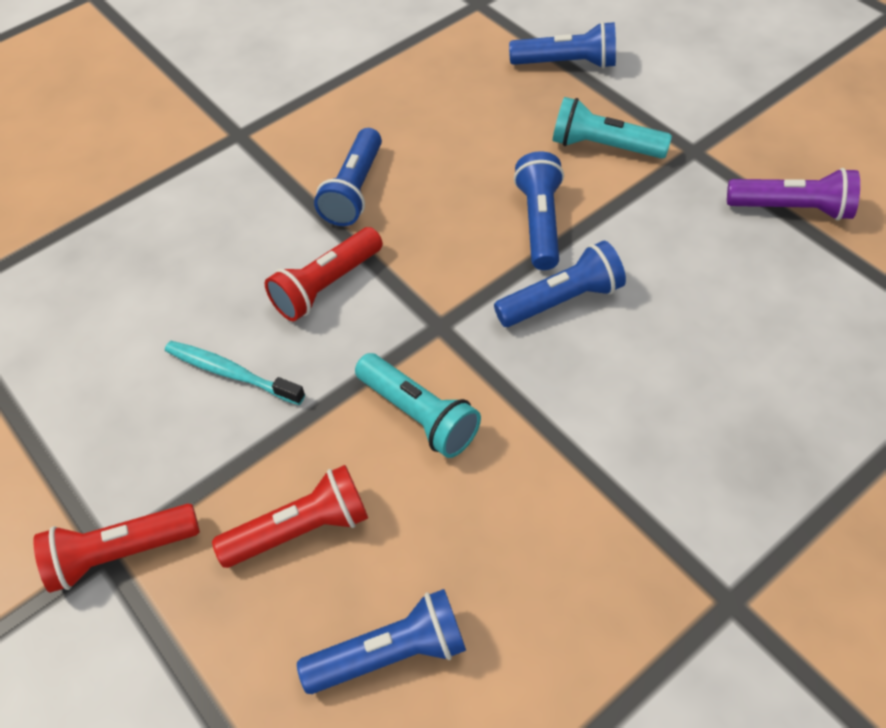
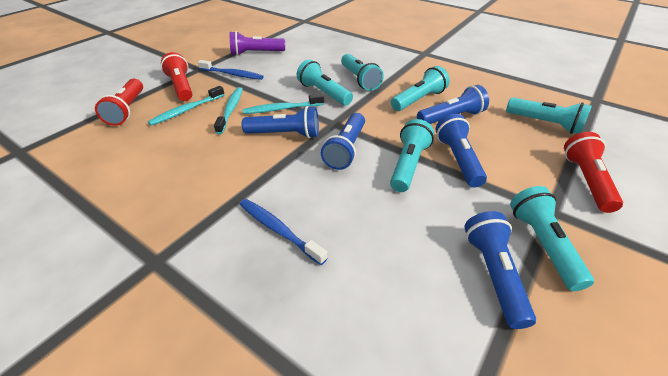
blue toothbrush: none = 0 -> [198,60,264,80] [239,199,328,265] = 2
turquoise flashlight: [355,353,481,458] [552,97,672,159] = 2 -> [297,59,353,106] [341,54,384,91] [390,119,434,192] [391,66,450,111] [506,97,592,134] [510,186,594,291] = 6
turquoise toothbrush: [165,341,305,405] = 1 -> [148,86,225,126] [214,87,243,134] [243,94,324,114] = 3

